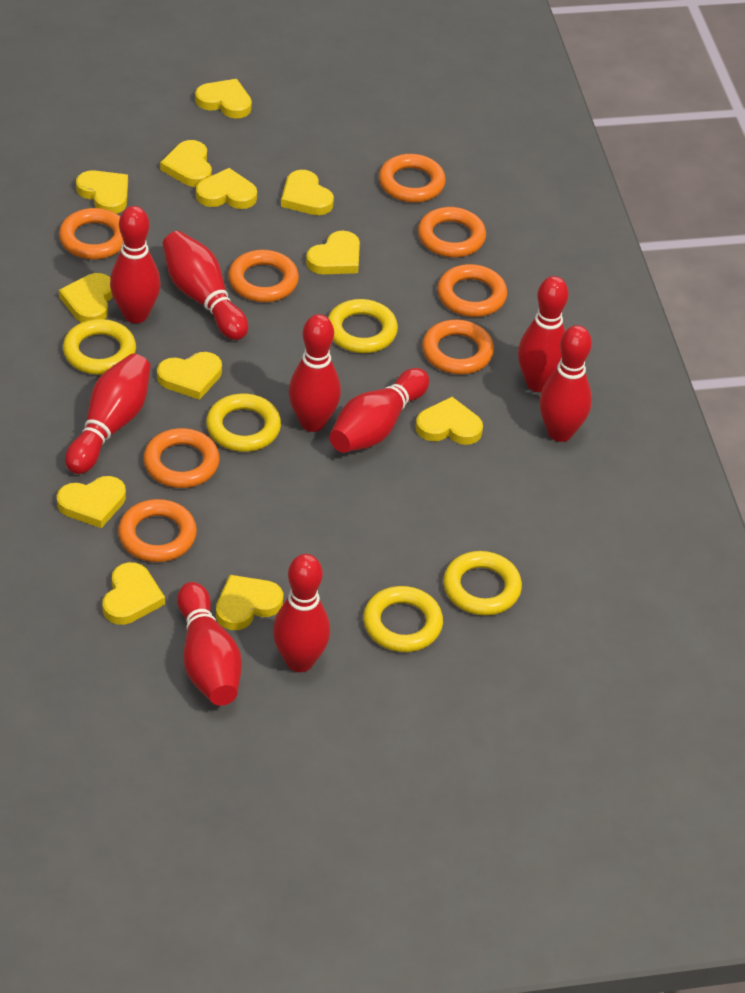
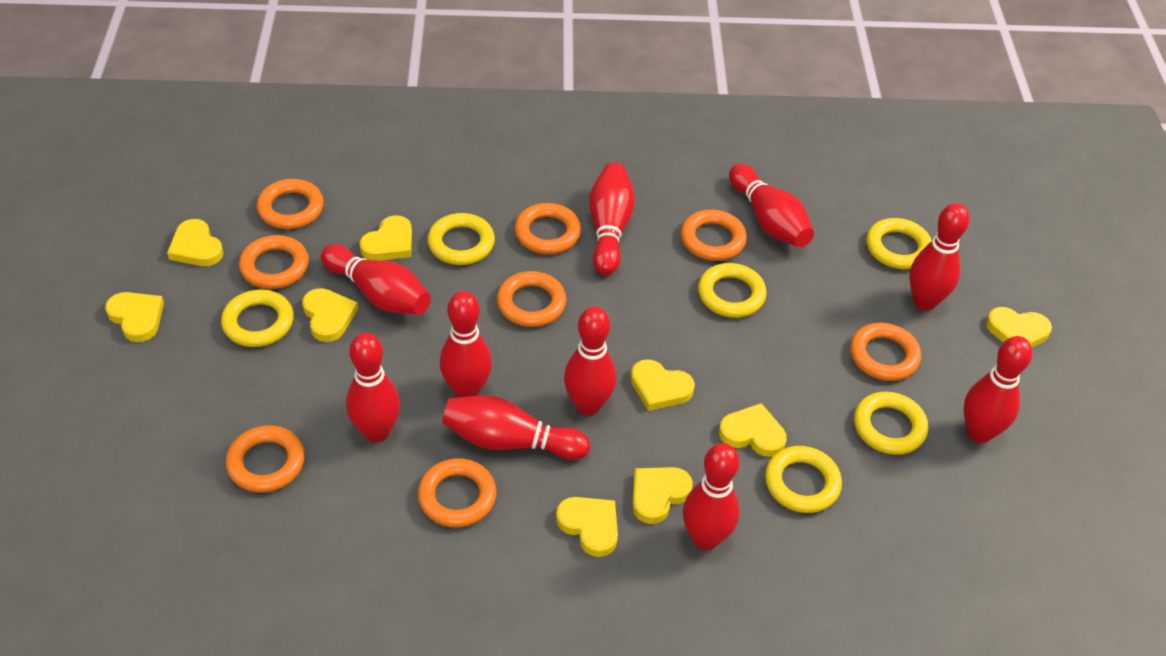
red bowling pin: [65,354,151,474] [110,206,161,323] [162,231,248,340] [177,582,242,706] [273,554,330,672] [289,314,341,432] [329,368,429,453] [518,276,569,392] [540,325,592,442] = 9 -> [321,244,431,315] [346,333,400,442] [440,291,492,397] [442,395,590,460] [564,307,616,415] [589,162,635,275] [683,443,740,550] [729,164,814,247] [909,203,970,310] [963,336,1032,443] = 10
yellow heart: [57,476,126,528] [59,273,113,323] [76,170,128,214] [102,562,165,625] [157,352,222,400] [160,140,212,187] [195,79,252,119] [196,168,257,209] [216,575,283,630] [281,170,334,215] [306,231,360,274] [416,397,483,445] = 12 -> [105,292,164,342] [167,219,224,266] [302,288,358,342] [359,215,412,260] [556,497,618,557] [631,359,695,411] [632,467,693,524] [719,403,787,457] [986,307,1052,347] = 9
yellow ring: [63,319,136,375] [206,394,281,452] [328,299,398,353] [363,586,443,652] [443,551,522,616] = 5 -> [221,289,294,347] [428,213,495,265] [698,263,767,318] [765,446,842,513] [854,392,928,455] [866,218,932,269] = 6

